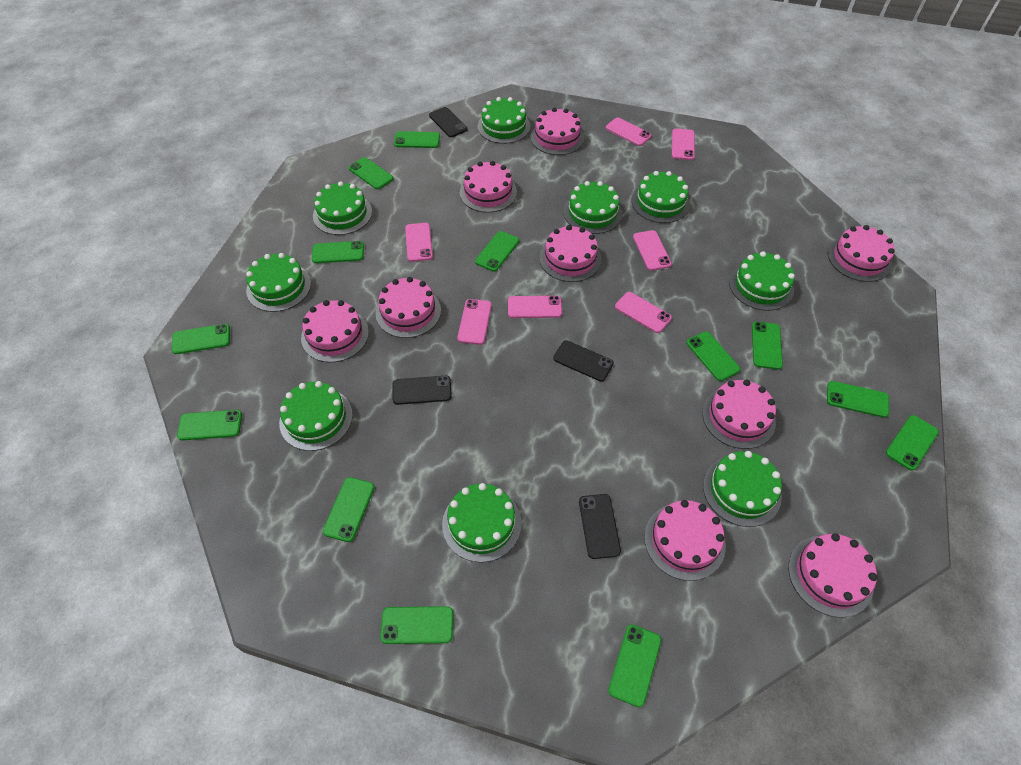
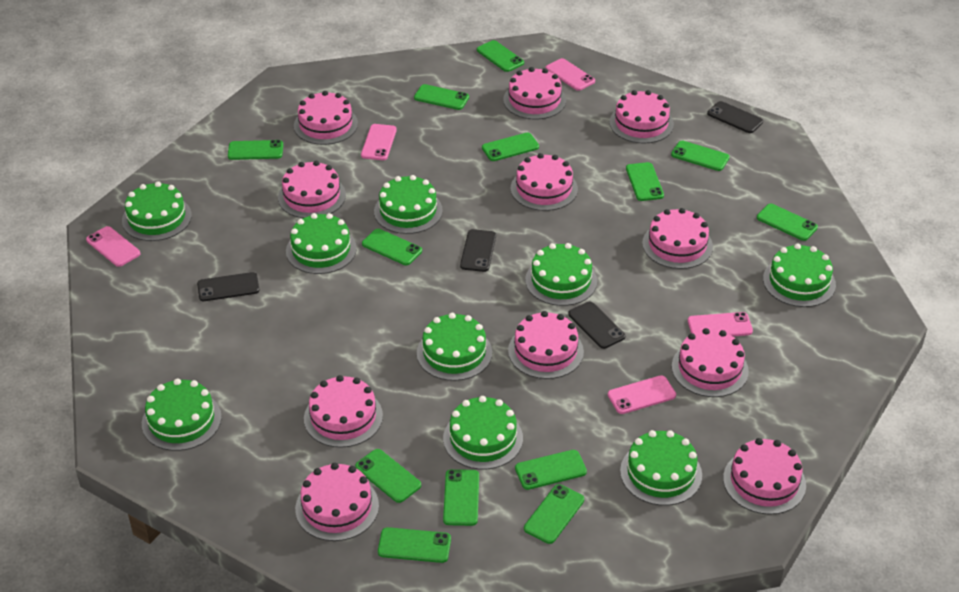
pink cake: [301,300,369,362] [376,277,441,338] [460,161,517,213] [531,107,584,155] [540,225,601,282] [644,500,726,581] [702,380,776,449] [788,533,877,618] [828,225,895,282] = 9 -> [278,161,346,218] [294,91,358,145] [295,463,379,541] [304,375,383,448] [503,67,566,119] [508,311,584,379] [511,153,578,211] [610,90,674,144] [642,208,713,269] [672,328,749,397] [723,438,806,515] = 11
pink phone: [405,223,433,262] [457,299,492,345] [508,296,562,318] [606,117,652,146] [615,292,672,333] [633,230,672,271] [672,128,695,160] = 7 -> [86,226,140,267] [361,124,397,160] [546,58,595,91] [608,375,676,414] [688,312,753,336] = 5

